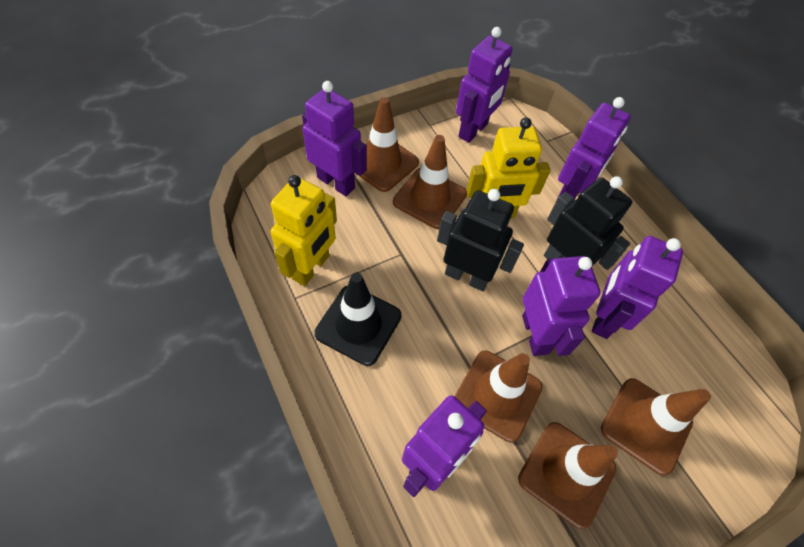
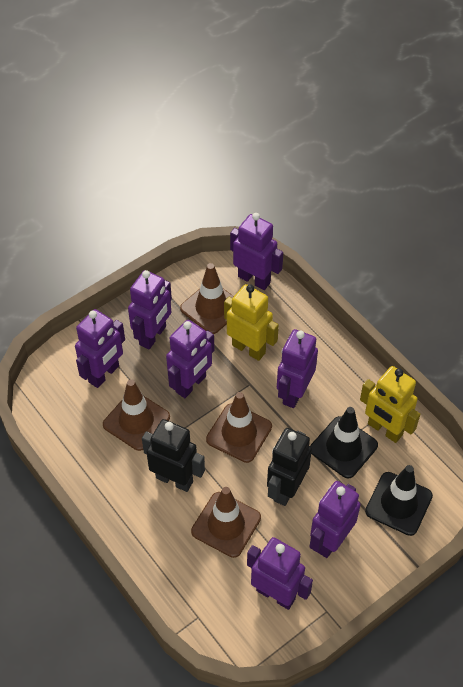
black traffic cone: [314,273,402,366] = 1 -> [310,407,378,478] [365,465,433,536] = 2
brown traffic cone: [355,97,419,192] [393,135,467,229] [454,351,542,442] [518,422,618,529] [601,378,711,476] = 5 -> [103,379,170,451] [180,263,234,334] [191,487,261,558] [206,392,272,463] = 4
purple robot: [302,81,367,196] [402,395,487,497] [456,27,513,143] [522,256,601,356] [556,97,631,203] [592,236,683,339] = 6 -> [75,309,125,388] [128,270,172,349] [166,320,214,398] [230,213,283,290] [247,537,313,610] [277,329,318,408] [309,481,360,558] = 7

